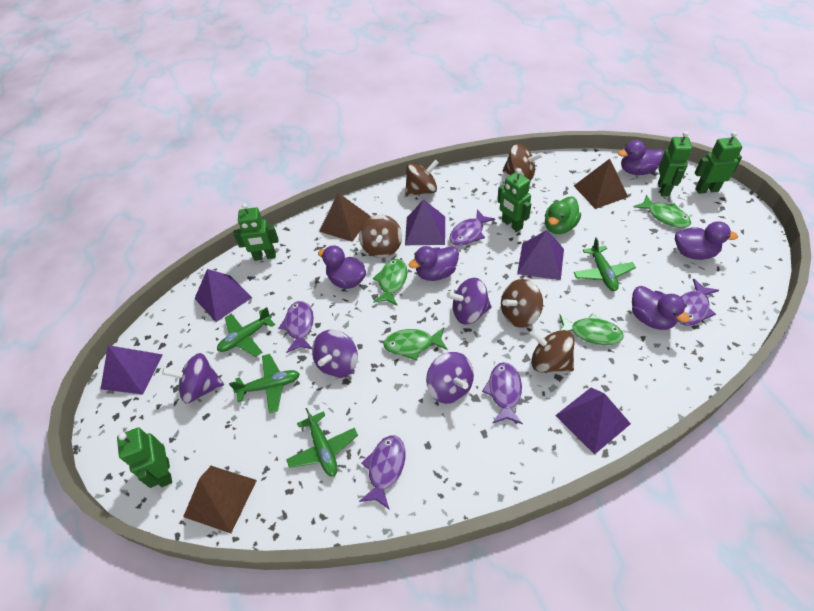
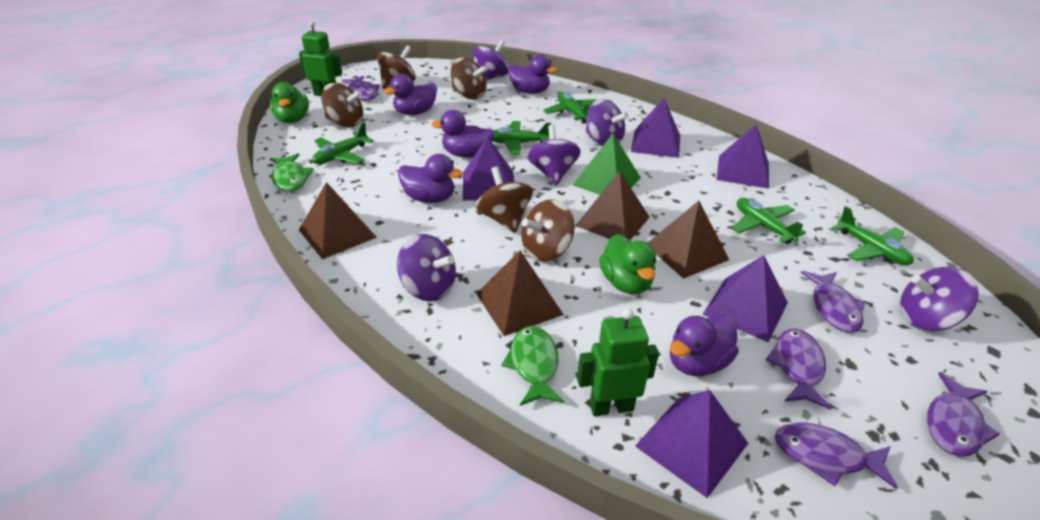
brown pyramid: [183,466,257,533] [319,193,370,242] [574,159,628,209] = 3 -> [299,182,377,259] [476,251,564,336] [575,171,650,240] [648,201,729,279] = 4
green duck: [545,197,581,234] = 1 -> [270,82,309,123] [599,234,656,294] = 2
green fish: [373,259,407,306] [383,327,448,361] [560,313,624,345] [634,195,691,228] = 4 -> [270,153,313,191] [502,326,564,406] = 2
green plane: [217,307,275,357] [229,354,300,413] [286,408,358,477] [574,237,636,291] = 4 -> [312,122,373,164] [492,121,551,154] [543,92,597,124] [731,198,806,244] [832,206,914,265] = 5
green pyramid: none = 0 -> [573,133,641,195] = 1
green robot: [117,427,172,488] [233,203,278,261] [497,168,531,232] [658,131,692,197] [695,131,742,194] = 5 -> [299,21,342,96] [577,308,659,416] = 2
purple spinning top: [162,353,224,403] [312,330,358,378] [426,352,474,404] [447,278,492,325] = 4 -> [397,234,456,302] [472,40,509,80] [527,125,581,185] [586,99,629,146] [900,267,979,331] = 5

